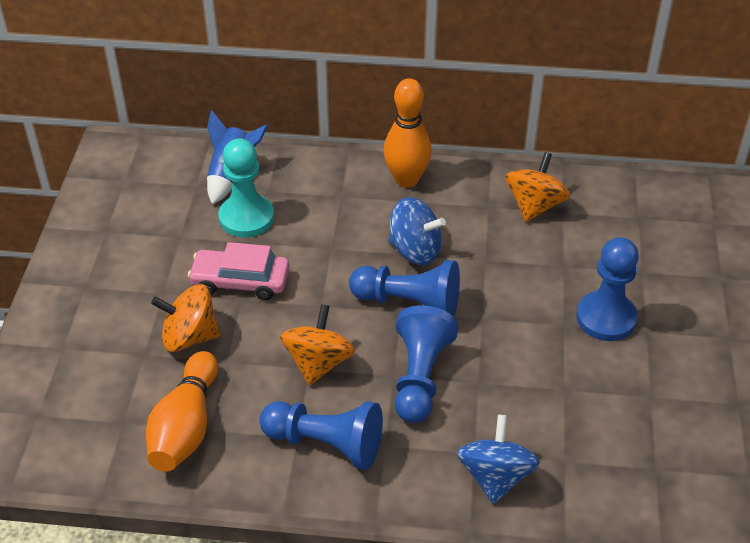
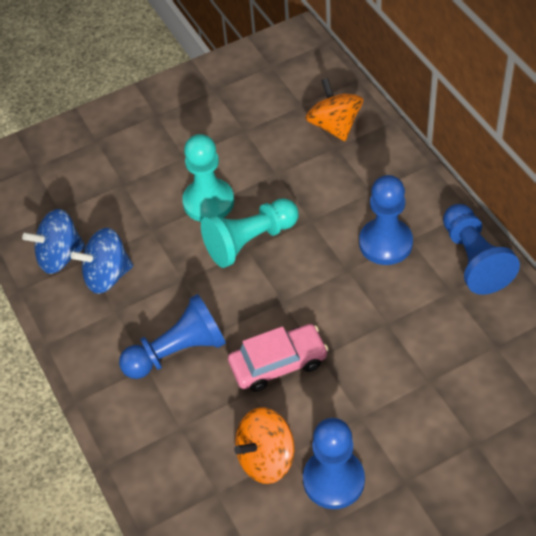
blue rocket: [207,110,268,204] = 1 -> none = 0
orange bowling pin: [146,351,218,472] [383,78,432,188] = 2 -> none = 0
orange spinning top: [151,284,220,352] [280,304,355,386] [505,152,570,222] = 3 -> [234,408,294,484] [305,78,363,141] = 2
turquoise pawn: [219,138,274,238] = 1 -> [182,134,234,222] [201,198,299,268] = 2

